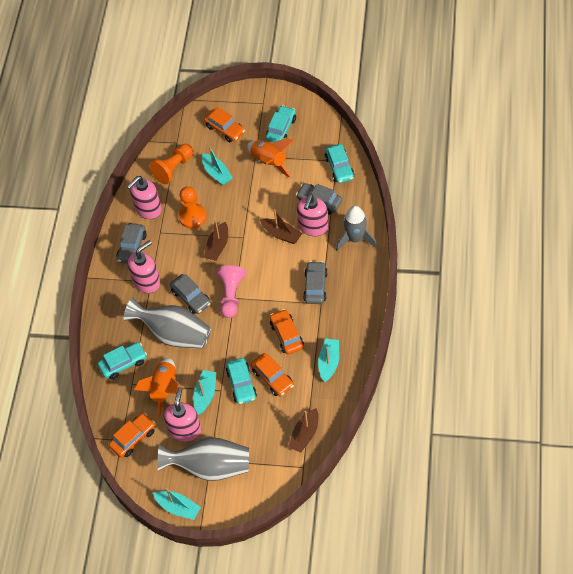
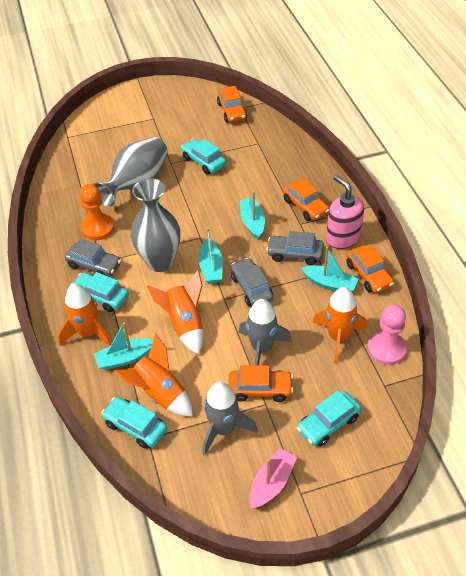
brown boat: [204,219,228,261] [260,209,302,244] [288,408,319,453] = 3 -> none = 0
grey car: [116,223,147,264] [170,274,211,314] [296,183,342,215] [303,261,328,304] = 4 -> [64,239,121,277] [231,258,273,307] [266,231,324,265] = 3
grey rocket: [336,206,377,251] = 1 -> [203,382,257,455] [239,299,292,365] = 2
orange pawn: [149,144,194,184] [179,186,207,229] = 2 -> [79,184,114,240] = 1
orange rocket: [134,358,179,419] [247,138,294,178] = 2 -> [58,284,112,346] [114,334,193,417] [147,270,203,355] [313,287,367,363] = 4
pink boat: none = 0 -> [250,448,297,509] = 1
pink soap dispenser: [127,176,162,219] [128,240,160,293] [164,387,201,442] [297,194,329,236] = 4 -> [326,175,364,249] = 1

